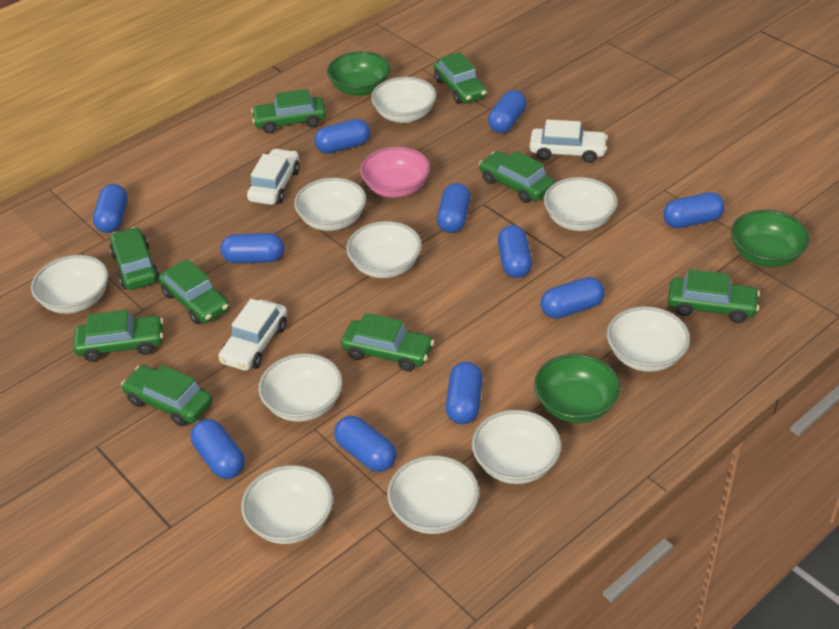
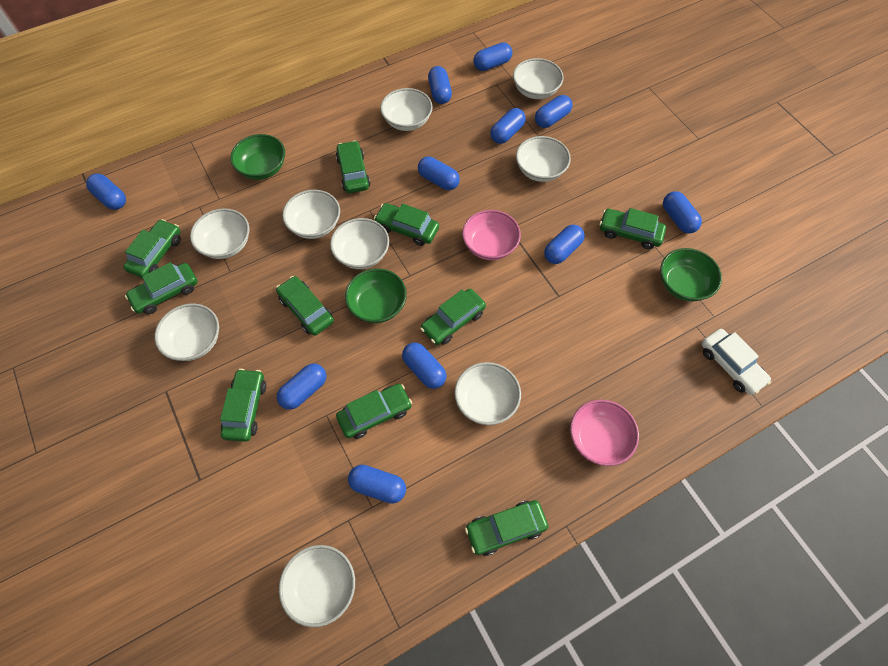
green car: [73,310,163,362] [110,227,159,290] [121,365,212,427] [158,259,229,324] [251,89,326,134] [341,313,434,371] [434,52,487,104] [479,151,555,203] [668,269,760,323] = 9 -> [123,219,181,278] [125,262,198,314] [220,369,266,442] [276,276,334,336] [336,141,370,193] [336,384,412,439] [374,203,439,246] [420,289,486,345] [465,500,548,556] [599,208,666,249] = 10
pink bowl: [360,147,430,198] = 1 -> [462,210,521,260] [570,399,639,466] = 2
white bowl: [31,255,108,314] [241,465,333,544] [258,353,343,422] [294,177,366,231] [346,221,422,278] [371,77,436,123] [387,455,479,534] [472,410,561,484] [544,177,617,231] [607,306,690,372] = 10 -> [155,304,219,361] [190,208,250,259] [279,545,355,627] [282,190,340,239] [330,218,389,269] [380,88,433,131] [454,362,521,425] [513,58,564,99] [516,136,571,182] = 9
white car: [218,299,287,371] [247,148,300,205] [530,120,608,163] = 3 -> [701,329,771,395] = 1

